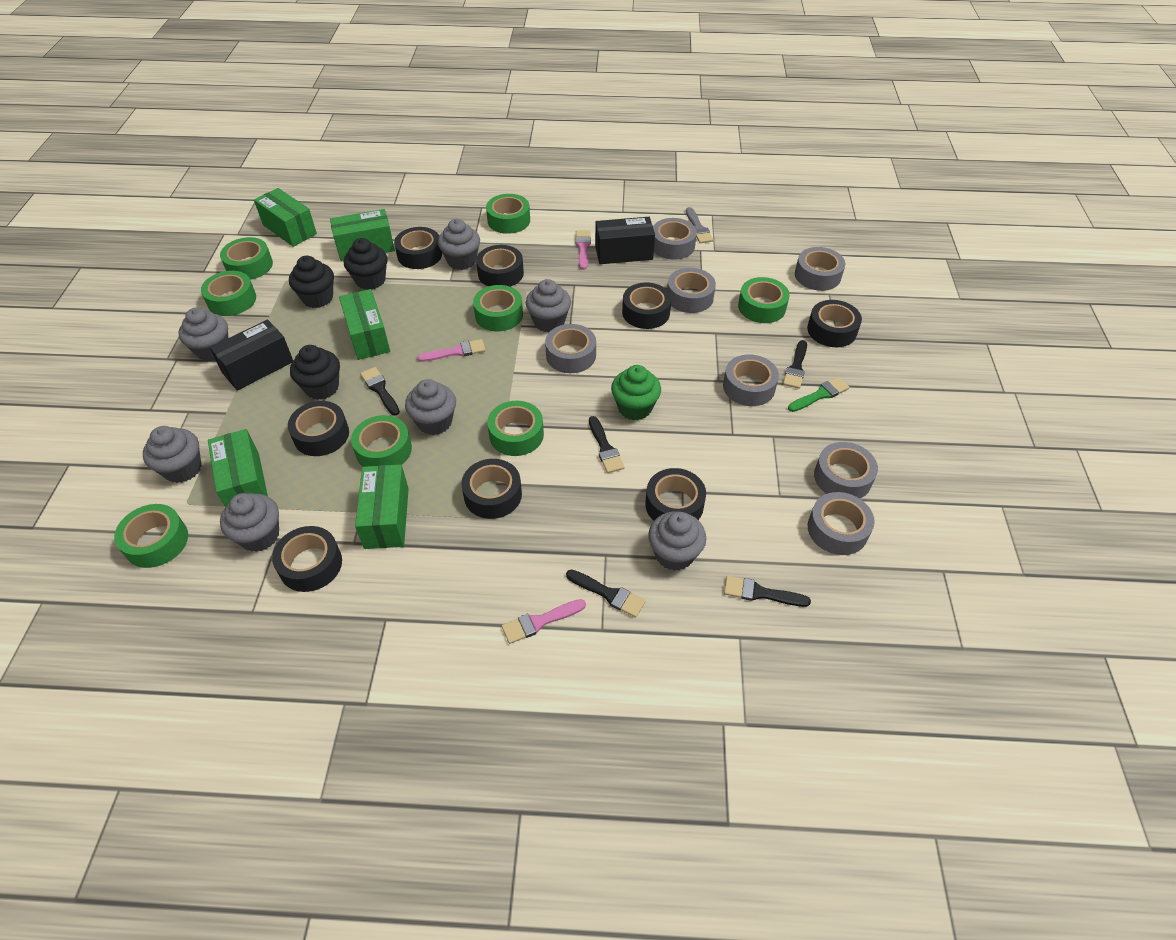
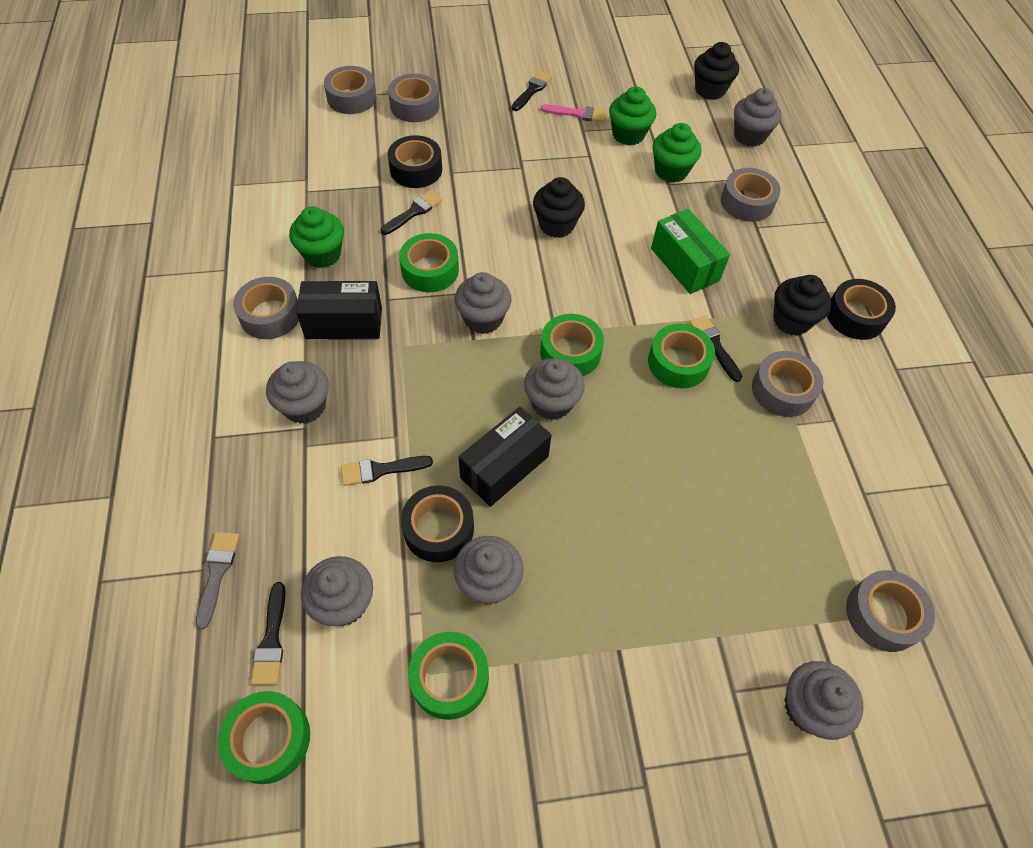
black tape: [272,526,342,592] [288,401,349,456] [394,227,442,269] [461,459,522,519] [476,245,524,287] [622,283,671,329] [645,468,706,521] [807,300,862,347] = 8 -> [388,135,442,188] [401,485,474,562] [827,279,896,340] = 3
green box: [208,429,268,508] [254,188,317,247] [330,209,395,261] [339,289,390,360] [355,464,409,549] = 5 -> [651,209,730,294] = 1
green brush: [788,377,849,412] = 1 -> none = 0
green cupcake: [611,365,661,420] = 1 -> [289,206,344,268] [609,86,656,145] [652,123,701,183] = 3
green tape: [114,504,188,568] [201,271,256,316] [220,237,273,280] [351,415,412,467] [473,285,523,331] [486,194,530,234] [487,401,544,456] [738,277,790,323] = 8 -> [218,691,310,784] [399,233,459,292] [408,632,489,720] [540,314,604,376] [648,324,715,388] = 5
grey tape: [545,324,596,373] [653,218,697,260] [667,268,716,313] [723,354,779,406] [795,247,845,291] [808,492,875,555] [814,442,878,499] = 7 -> [233,277,299,339] [324,66,377,114] [388,73,440,122] [721,168,781,222] [752,351,823,417] [846,570,935,652] = 6
pink brush: [417,339,486,362] [502,599,586,644] [575,230,591,270] = 3 -> [541,104,607,123] = 1

